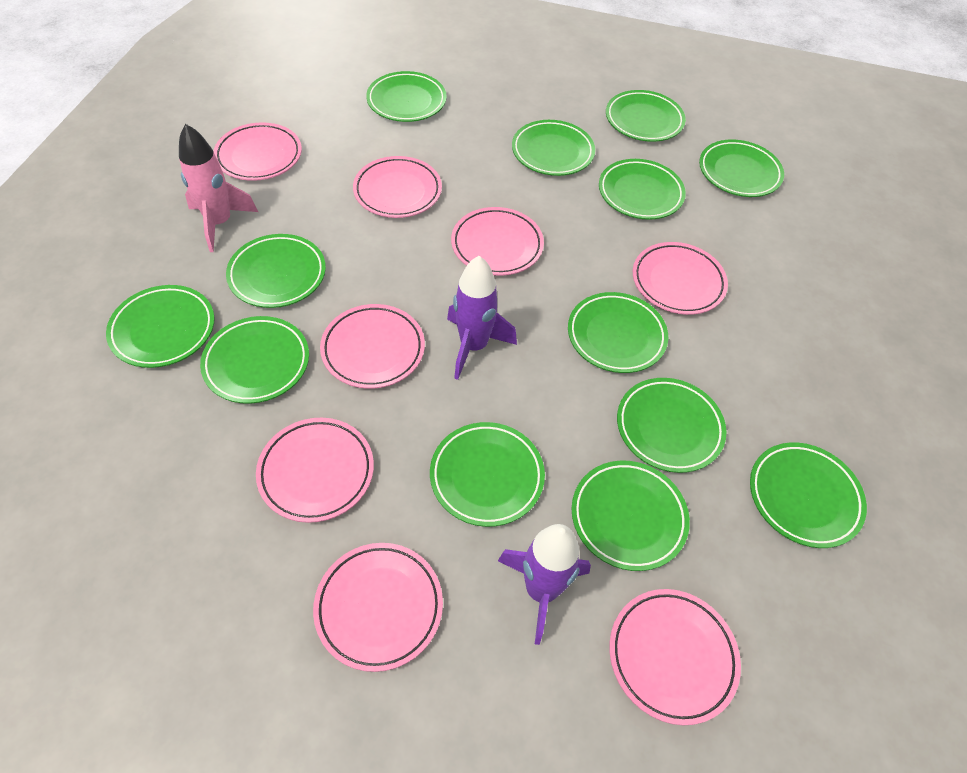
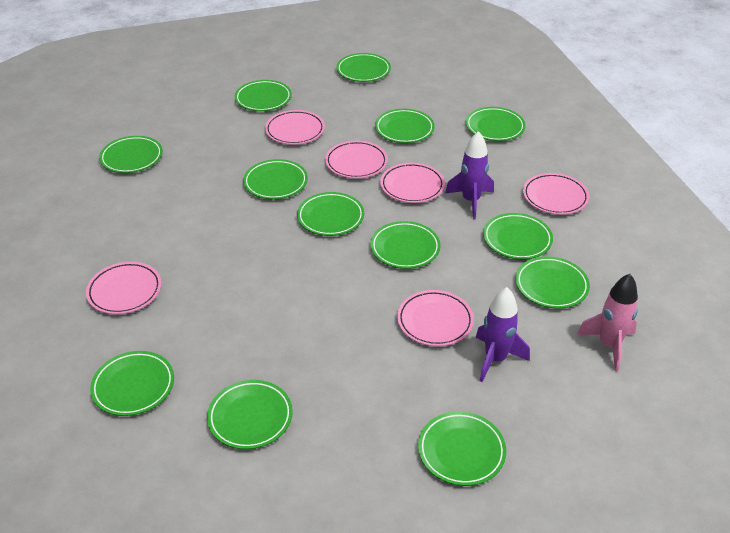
pink plate: [213,122,302,181] [256,418,374,523] [313,543,443,672] [320,304,425,389] [353,156,442,218] [451,207,544,276] [609,589,741,725] [633,242,728,315] = 8 -> [86,262,161,314] [265,110,325,145] [325,140,388,179] [380,163,445,203] [397,290,474,347] [523,173,589,215] = 6

